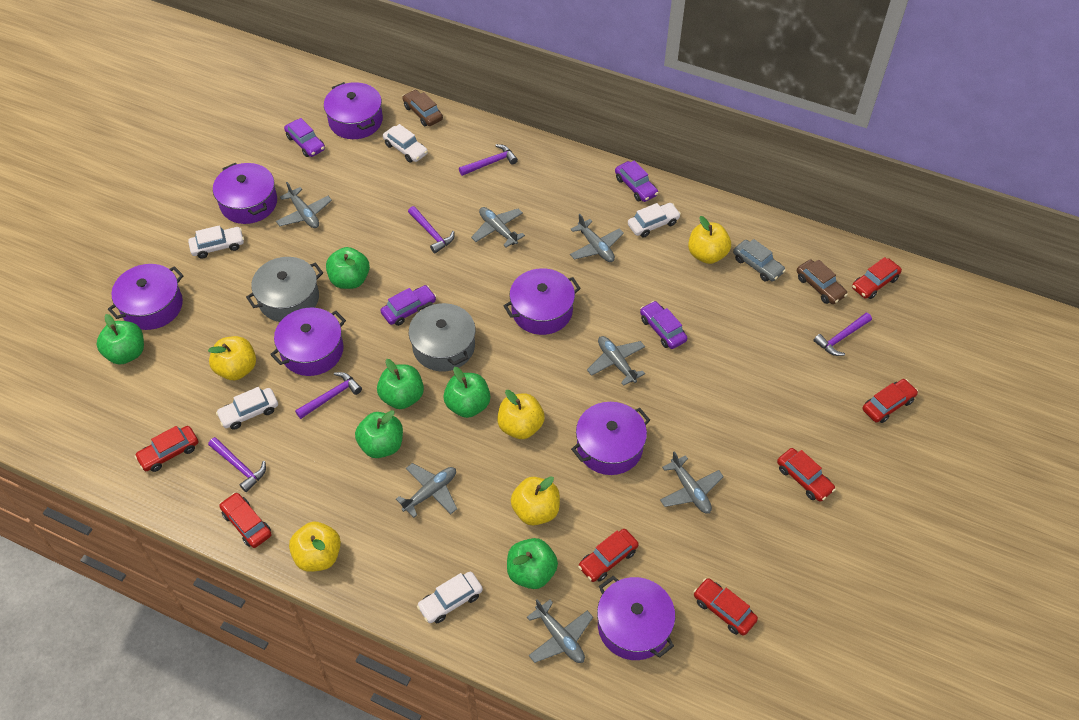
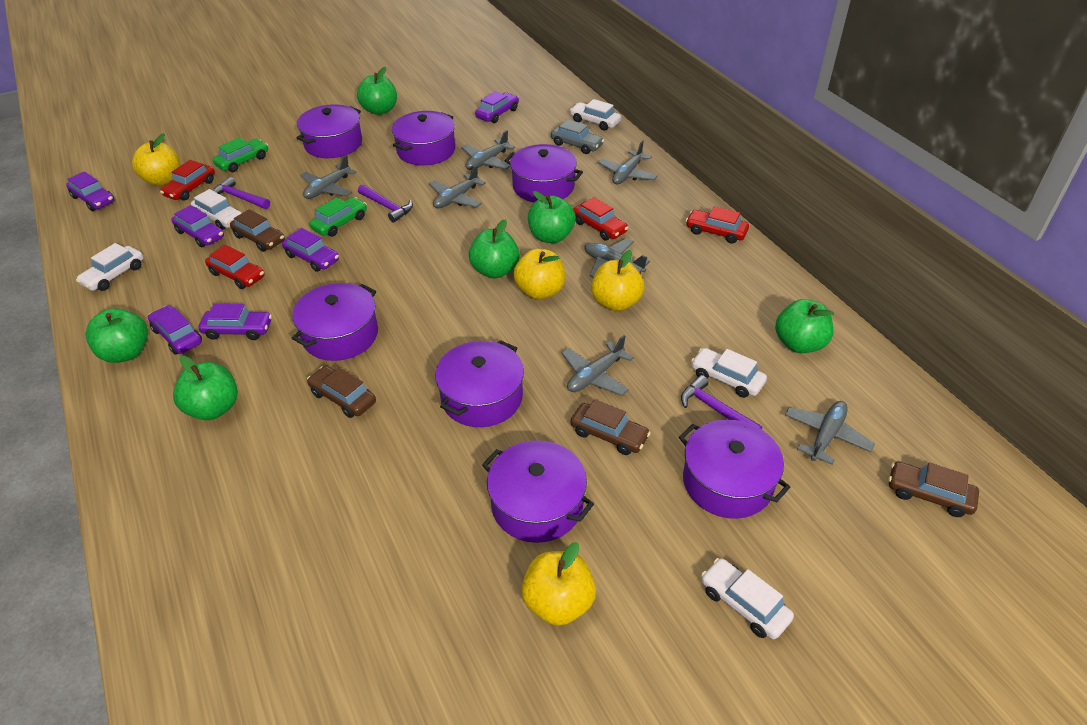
brown car: [402,90,443,126] [797,260,848,304] = 2 -> [230,209,285,252] [307,366,376,418] [570,399,651,455] [888,462,979,517] = 4
green car: none = 0 -> [213,137,268,172] [309,197,367,237] = 2
grey pot: [246,257,323,322] [409,302,475,372] = 2 -> none = 0
purple car: [284,118,325,157] [380,285,436,326] [615,160,658,202] [640,301,687,349] = 4 -> [66,171,115,211] [148,305,202,355] [171,205,224,248] [198,304,272,340] [282,228,339,272] [475,91,519,123] = 6
purple hammer: [208,437,266,492] [295,372,362,419] [408,206,454,253] [459,144,518,176] [813,313,872,356] = 5 -> [213,177,270,209] [358,184,413,222] [681,375,762,429] = 3
red car: [134,426,198,472] [219,492,271,548] [578,529,639,582] [693,578,758,636] [777,448,836,501] [852,257,902,299] [862,379,918,423] = 7 -> [160,160,215,201] [205,245,265,289] [573,197,628,241] [686,206,749,244] = 4
yellow apple: [208,336,256,380] [289,522,341,572] [497,390,545,439] [511,476,560,525] [688,216,731,264] = 5 -> [132,133,180,186] [513,249,565,300] [521,542,596,626] [591,250,644,311] = 4

